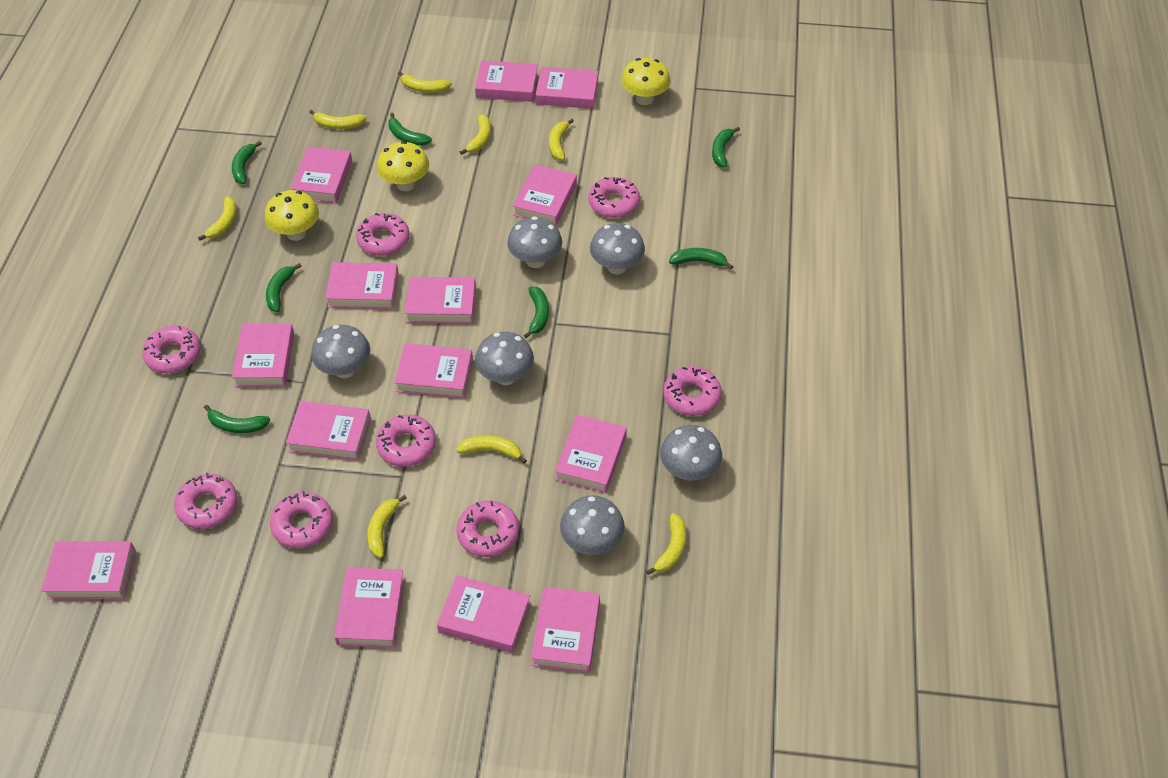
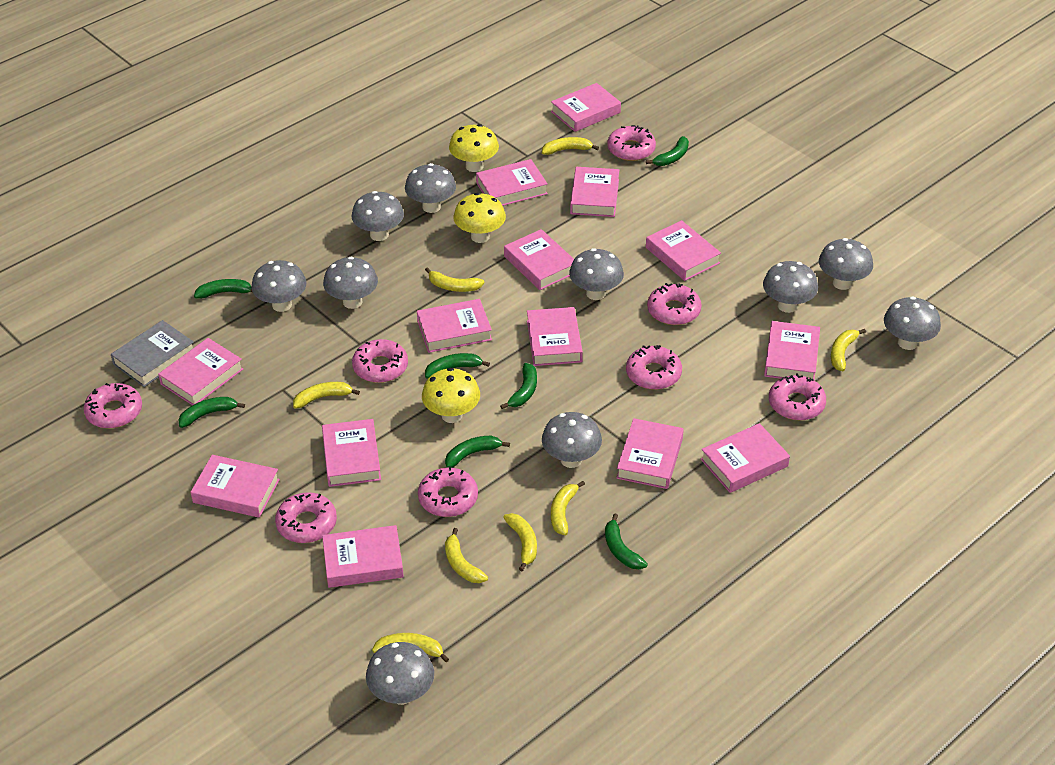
grey book: none = 0 -> [111,320,194,387] = 1
grey mushroom: [311,325,370,378] [475,332,534,385] [507,216,562,268] [560,496,625,555] [590,223,645,274] [660,425,722,481] = 6 -> [251,260,306,312] [323,257,378,309] [352,191,404,241] [366,642,434,705] [405,163,456,213] [542,412,602,468] [569,248,624,300] [763,261,818,313] [819,238,873,290] [884,296,941,350] = 10

